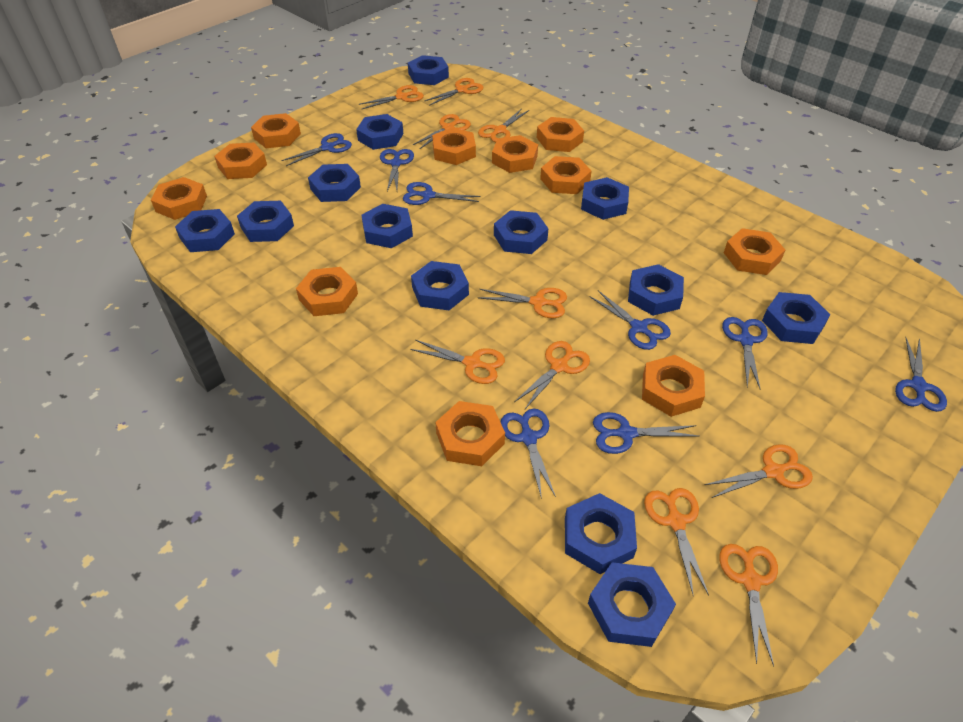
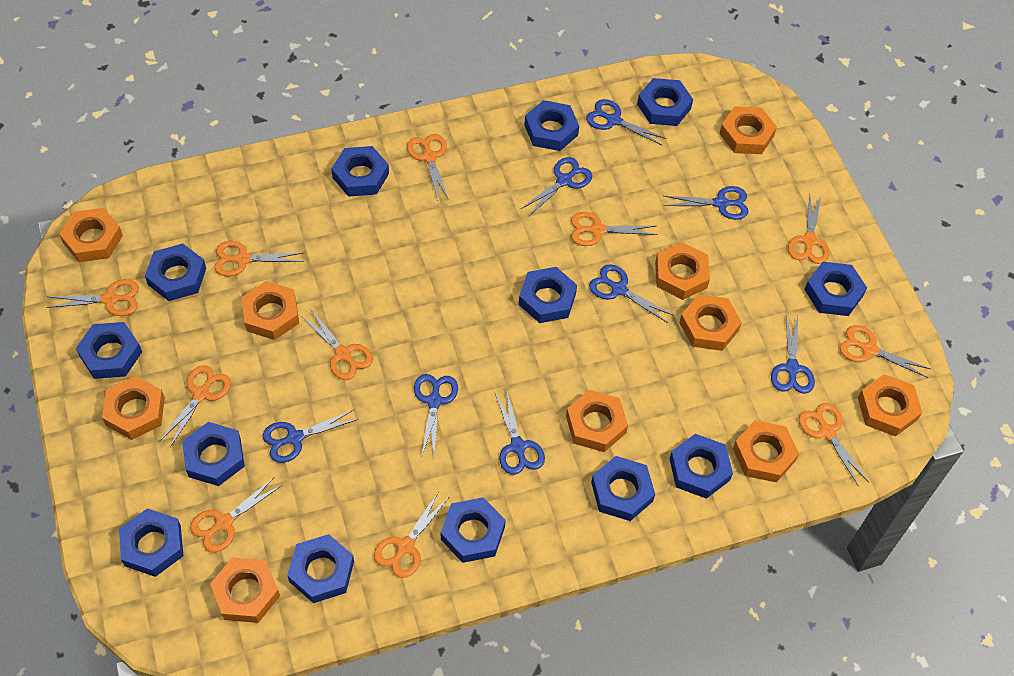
orange nut: [151,177,207,220] [214,143,267,179] [251,113,301,148] [296,267,358,316] [432,128,476,165] [435,401,505,466] [492,135,538,173] [537,117,584,152] [540,156,592,194] [642,355,705,417] [724,228,785,275] = 11 -> [59,208,123,262] [102,376,165,440] [210,558,280,623] [242,281,299,340] [566,390,628,452] [655,242,710,300] [679,294,742,351] [719,106,777,154] [733,420,799,482] [858,374,922,437] = 10
orange scissors: [358,85,424,109] [410,340,505,384] [413,114,471,149] [425,78,484,106] [477,288,567,318] [478,108,529,142] [514,341,590,409] [644,488,709,597] [705,444,813,498] [719,544,778,667] = 10 -> [46,279,139,316] [159,365,231,447] [190,478,282,552] [214,241,304,277] [301,310,373,380] [374,491,448,578] [407,134,449,201] [571,212,657,246] [788,195,829,264] [799,403,869,487] [840,325,931,378] = 11

